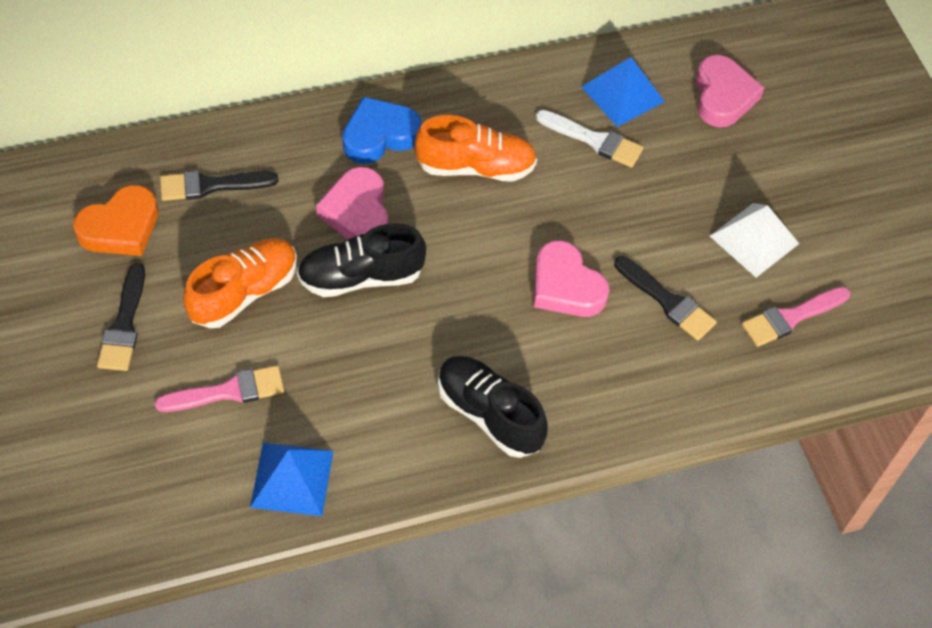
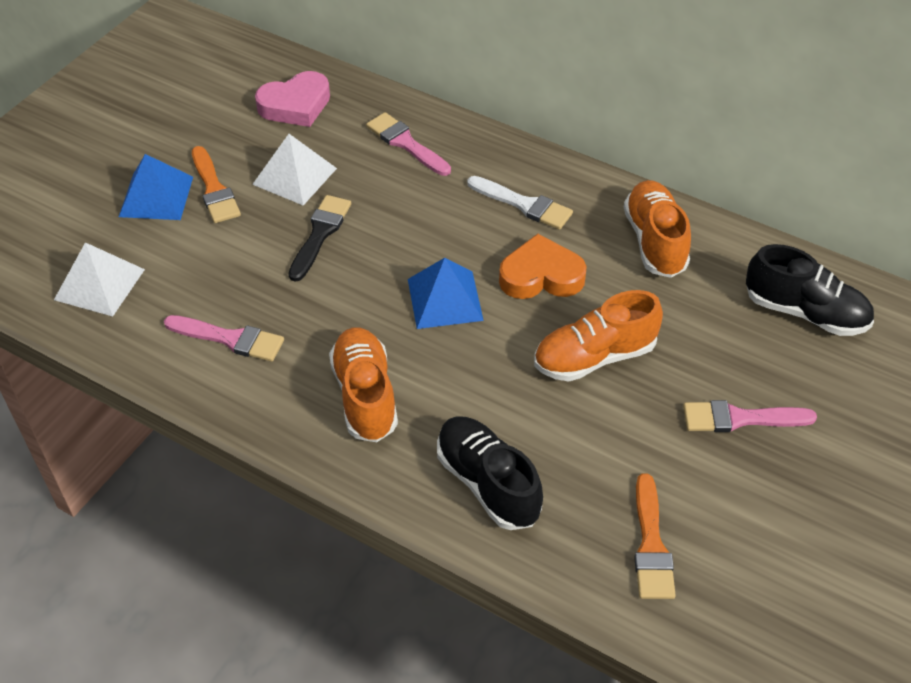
black brush: [97,263,145,371] [160,171,278,201] [614,256,717,341] = 3 -> [289,195,351,282] = 1
blue heart: [342,97,422,164] = 1 -> none = 0
orange brush: none = 0 -> [192,146,241,223] [634,473,676,599] = 2
orange shoe: [184,238,297,328] [415,115,537,182] = 2 -> [329,328,398,442] [534,290,663,381] [624,180,691,278] = 3
pink brush: [155,365,284,412] [742,287,850,347] = 2 -> [164,315,284,362] [366,112,451,176] [683,400,817,432] = 3
pink heart: [316,167,388,239] [534,240,609,317] [696,55,765,127] = 3 -> [255,71,330,127] = 1
white pyramid: [710,203,799,277] = 1 -> [54,242,145,316] [252,134,337,205] = 2

